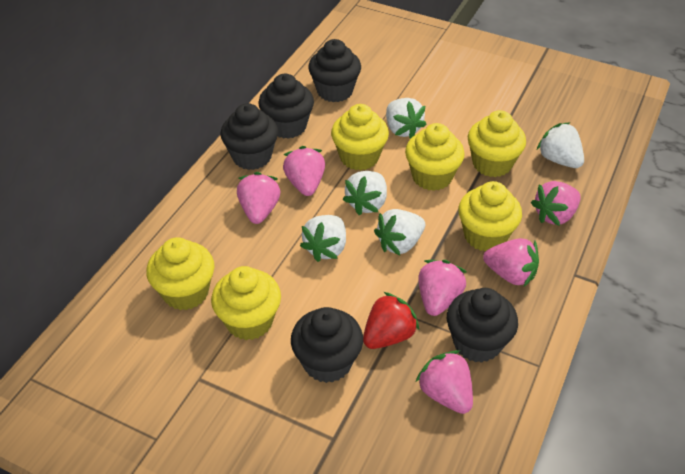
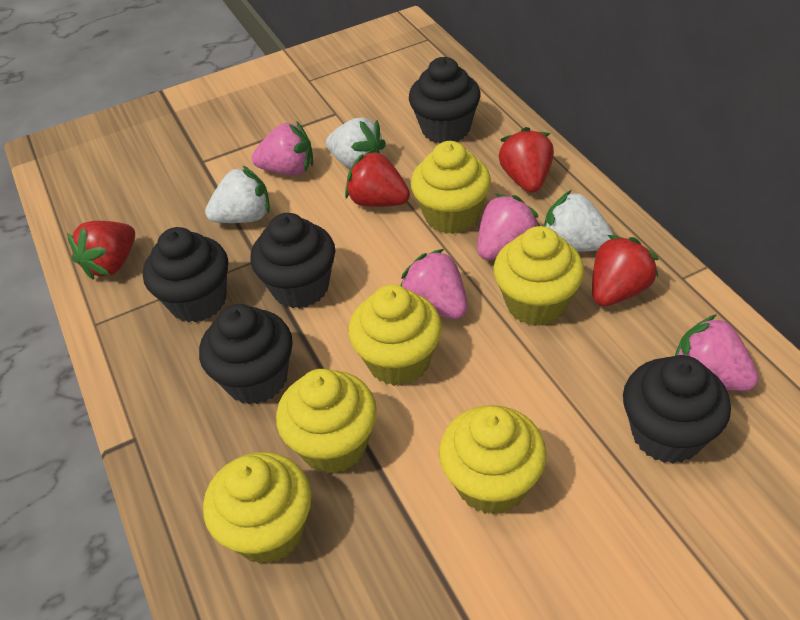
pink strawberry: [237,172,280,224] [283,146,325,196] [416,350,473,414] [418,260,466,316] [483,238,539,287] [531,181,581,226] = 6 -> [252,121,313,176] [400,249,468,319] [477,194,540,260] [675,314,759,391] = 4
red strawberry: [363,292,419,349] = 1 -> [67,221,135,280] [345,150,410,207] [499,127,554,193] [592,235,659,306] = 4
white strawberry: [300,215,346,262] [342,171,387,215] [374,209,425,255] [386,98,427,139] [537,122,584,168] = 5 -> [205,165,270,223] [326,118,386,169] [544,190,613,252] = 3

